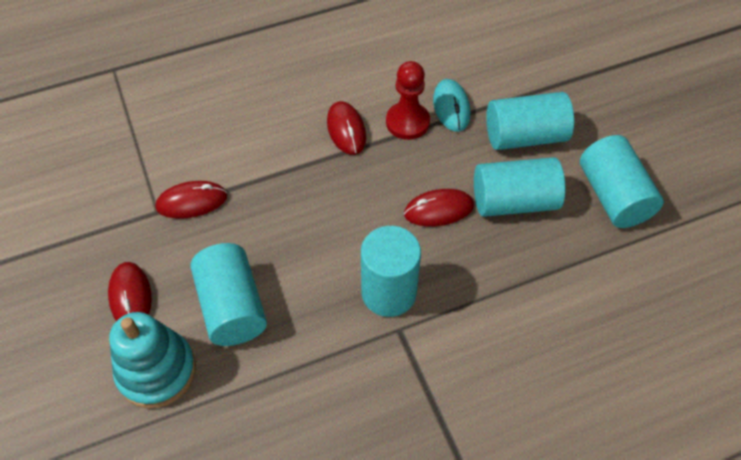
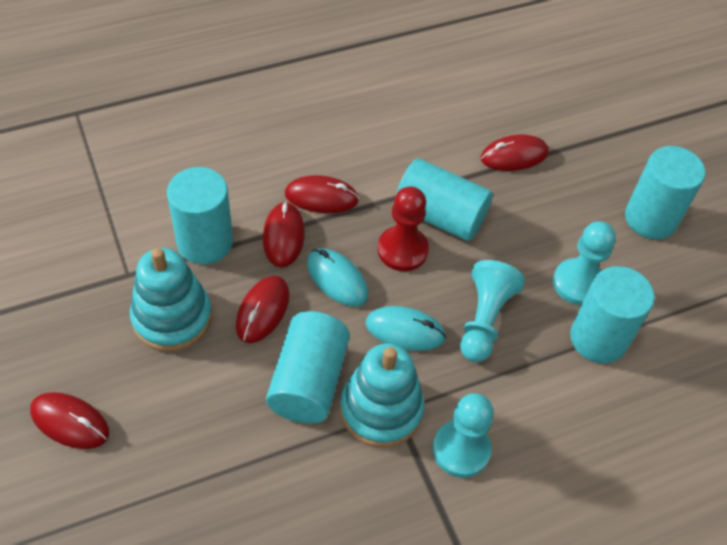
red mouse: [108,262,152,321] [155,181,227,219] [327,101,366,155] [404,189,474,227] = 4 -> [30,392,109,449] [236,276,289,343] [263,201,305,267] [285,175,359,213] [481,134,549,171] = 5
turquoise mouse: [433,79,470,132] = 1 -> [307,248,368,307] [365,306,446,351] = 2
turquoise pawn: none = 0 -> [432,393,494,478] [460,260,525,362] [553,221,616,305] = 3
turquoise stacking toy: [109,312,196,408] = 1 -> [130,248,212,352] [340,343,424,448] = 2

